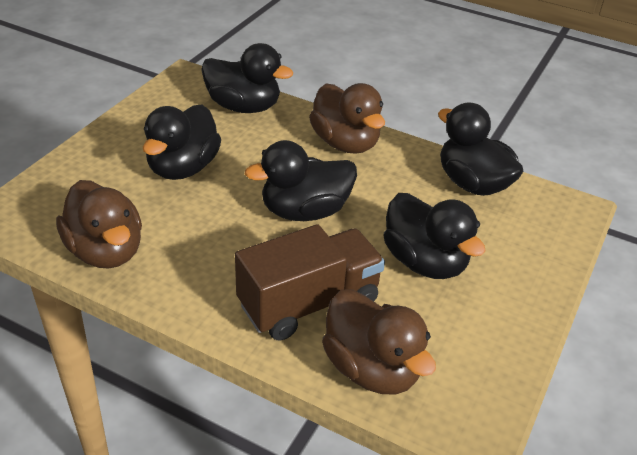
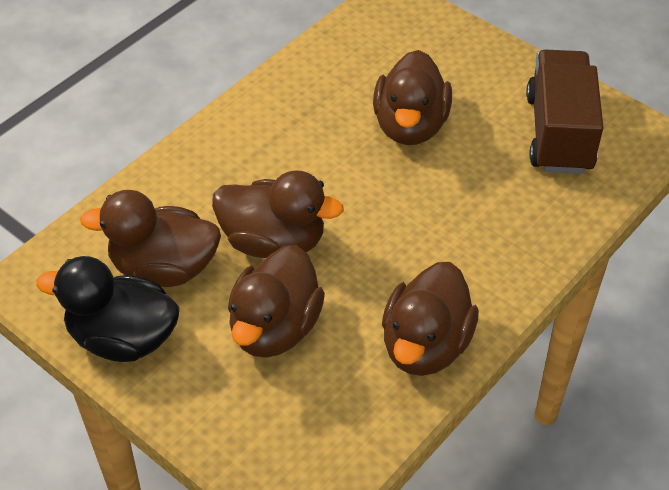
black duck: [143,104,221,180] [201,43,293,113] [245,140,357,221] [383,193,485,279] [438,103,523,196] = 5 -> [36,256,180,362] = 1
brown duck: [56,180,142,269] [309,83,385,154] [322,289,436,395] = 3 -> [80,190,221,287] [212,170,344,258] [228,245,325,358] [373,50,452,145] [382,262,479,376] = 5

